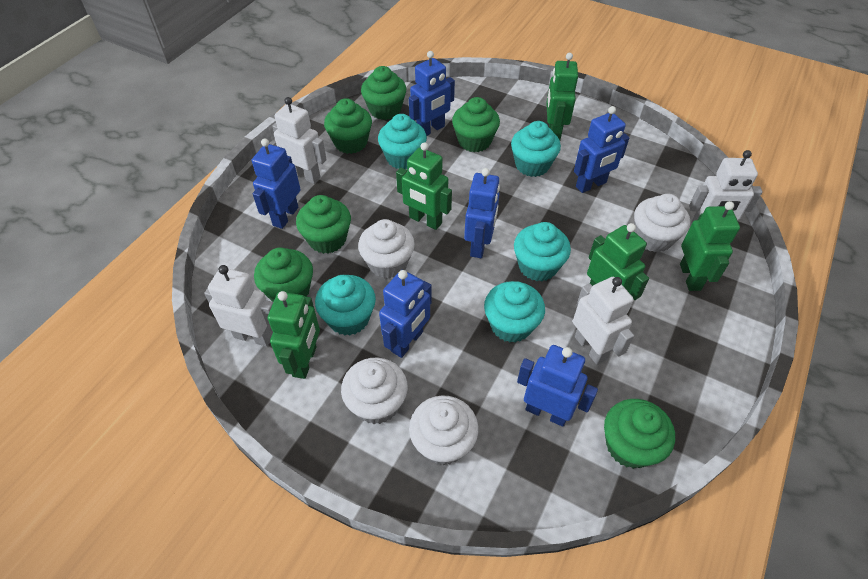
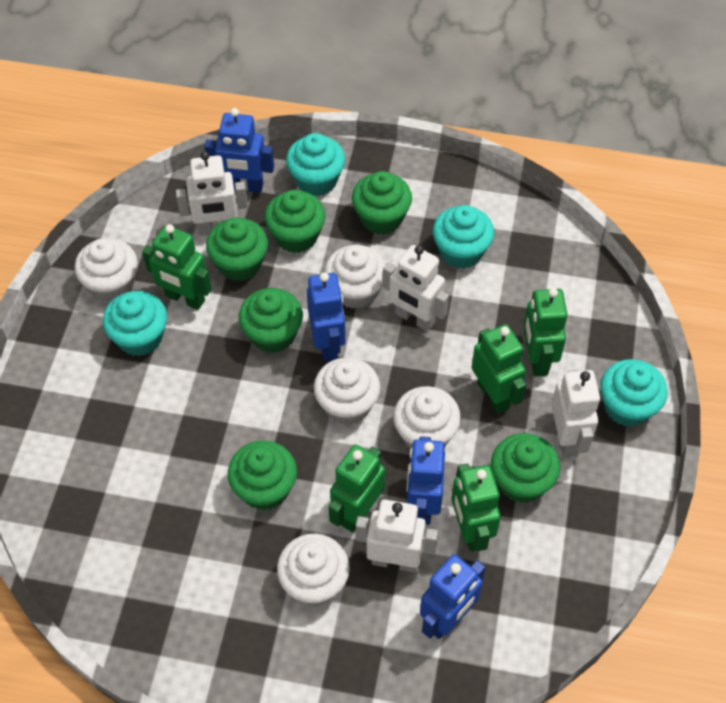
blue robot: [252,138,301,229] [379,270,432,358] [409,51,455,136] [464,168,500,258] [517,345,598,427] [574,106,629,193] = 6 -> [205,108,274,193] [307,272,346,362] [407,436,445,525] [420,554,486,639] = 4
turquoise cupcake: [315,275,376,335] [378,114,427,169] [484,281,545,343] [511,121,561,177] [514,222,571,281] = 5 -> [103,291,167,356] [286,133,345,196] [433,205,494,269] [600,359,668,427] = 4
white cupcake: [341,357,408,424] [358,219,415,279] [409,396,479,465] [634,194,690,252] = 4 -> [75,238,138,302] [277,534,350,606] [314,357,380,425] [324,245,386,309] [393,386,461,448] = 5

